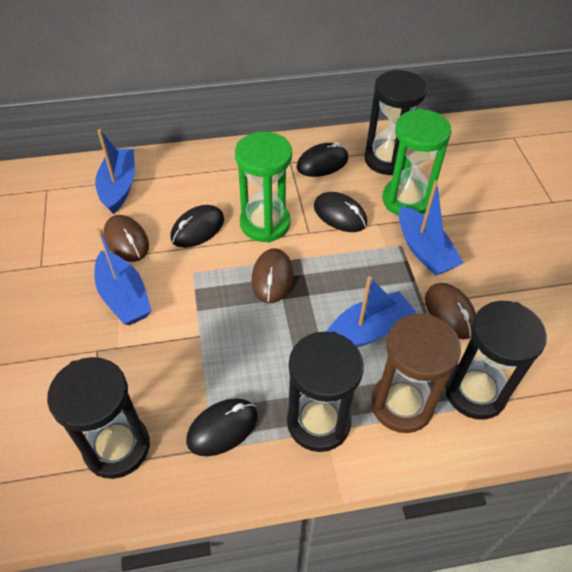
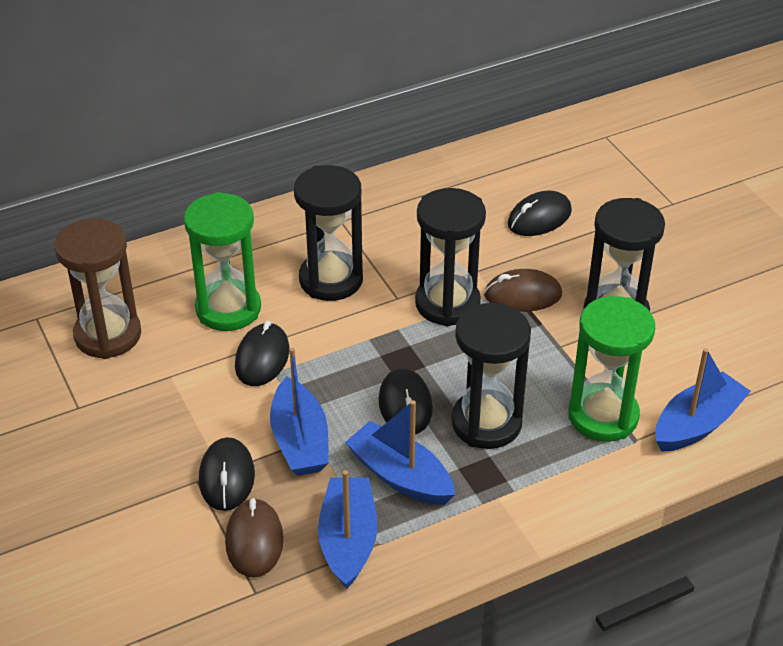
brown mouse: [103,215,149,262] [251,248,293,303] [425,283,476,339] = 3 -> [225,498,284,578] [484,269,562,312] = 2

